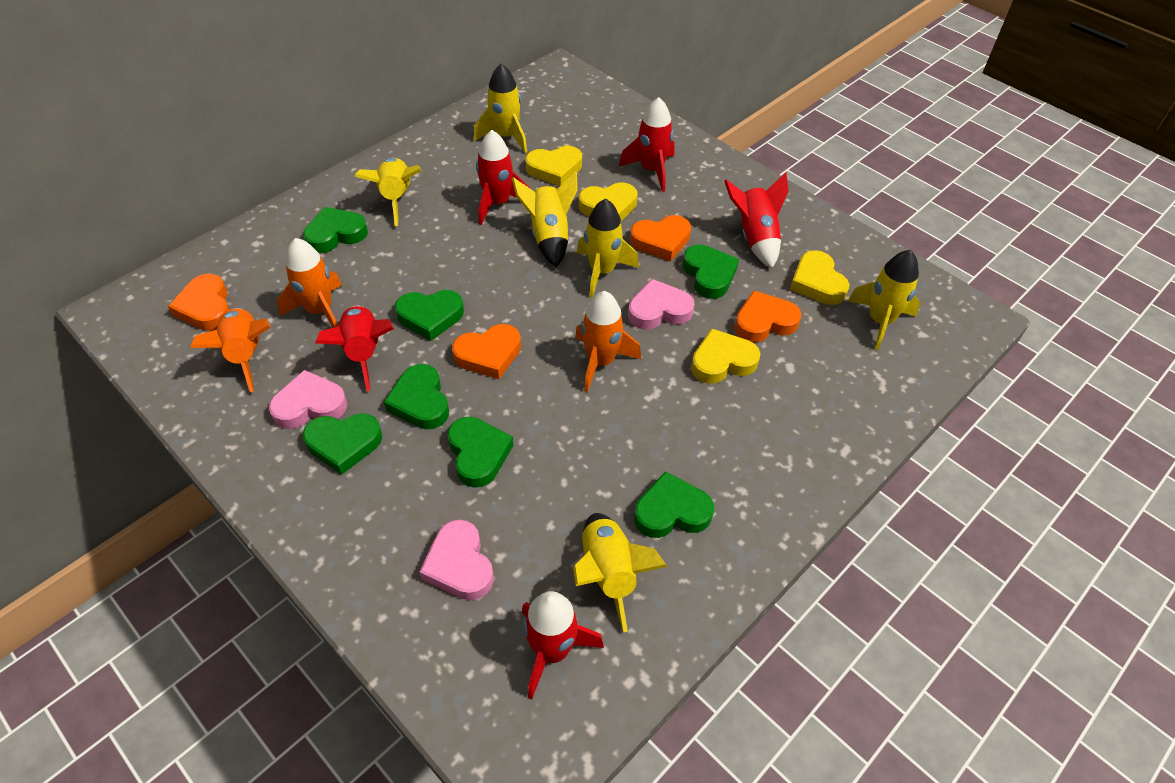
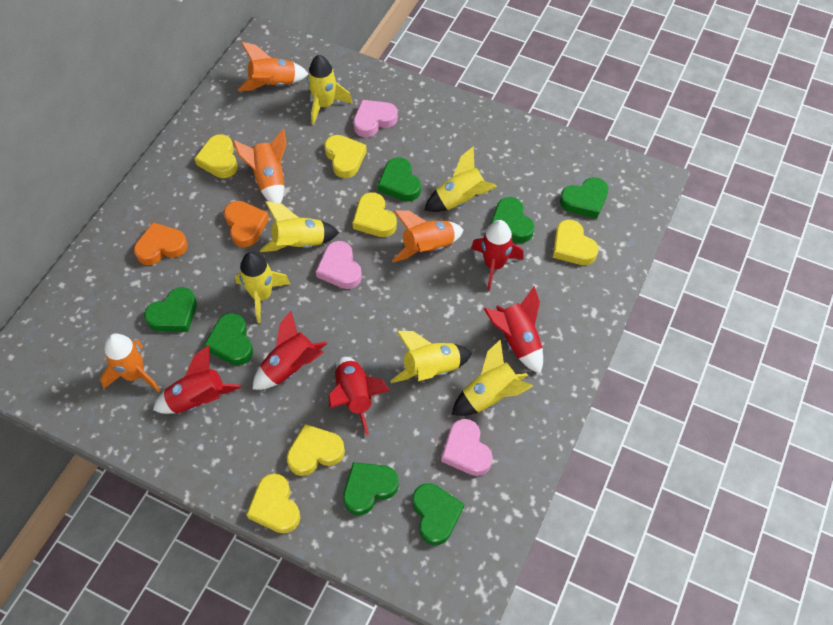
orange heart: [168,274,230,331] [452,324,521,379] [630,215,691,261] [734,291,801,342] = 4 -> [134,222,188,265] [224,201,269,247] = 2
orange rocket: [190,308,271,392] [277,238,342,328] [575,291,641,392] = 3 -> [100,333,160,392] [233,129,286,203] [237,42,308,91] [392,210,464,262] = 4
yellow heart: [525,146,582,186] [579,183,638,221] [691,329,760,384] [790,250,849,305] = 4 -> [194,134,238,178] [246,473,300,533] [287,424,345,476] [324,135,367,178] [353,192,397,237] [553,220,598,265] = 6

